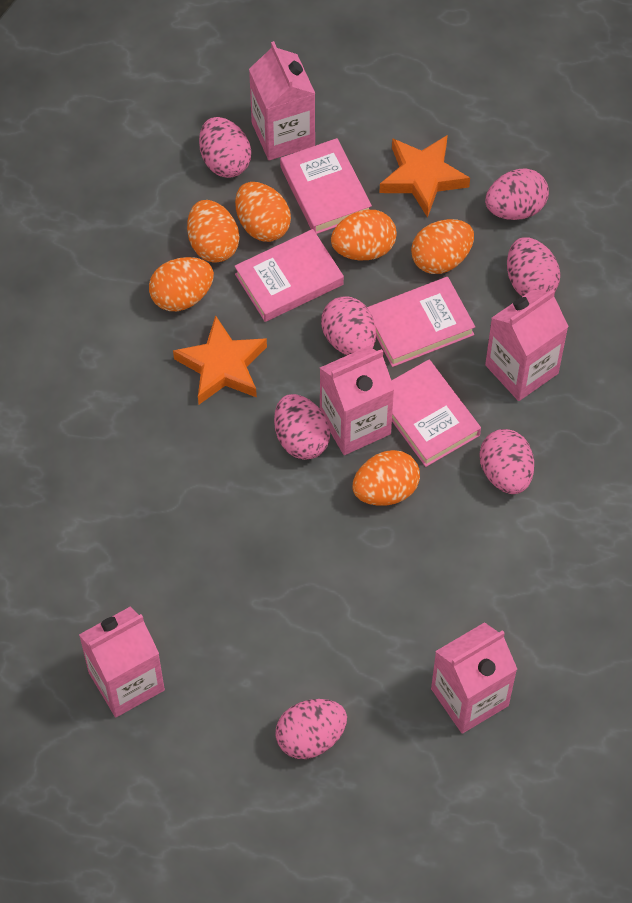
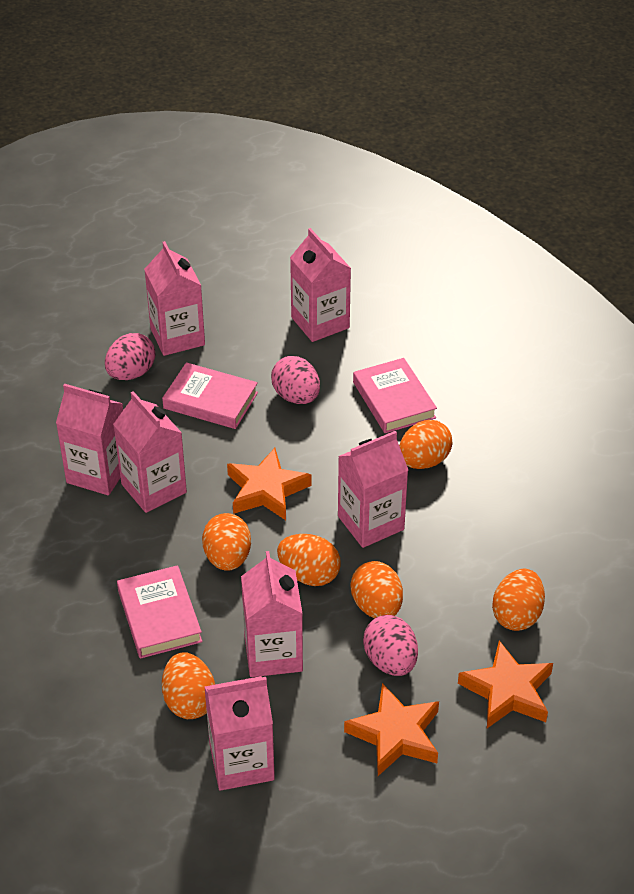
orange star: [173,315,267,404] [379,135,470,218] = 2 -> [227,448,311,520] [344,683,439,776] [458,641,553,728] = 3
pink book: [234,229,344,322] [280,138,372,234] [367,277,475,367] [391,360,481,467] = 4 -> [117,565,202,659] [162,362,258,429] [353,358,437,433] = 3
pink carton: [79,607,165,717] [249,41,315,160] [320,346,394,455] [431,622,517,734] [485,289,569,401] = 5 -> [56,384,123,495] [113,391,187,513] [144,241,205,356] [204,676,275,791] [241,551,303,677] [290,228,351,342] [338,431,408,548] = 7
pink egg: [199,117,251,178] [274,394,330,460] [276,699,347,759] [321,297,376,355] [479,429,534,494] [485,168,549,220] [507,237,561,296] = 7 -> [105,333,155,380] [271,356,320,404] [363,615,418,676] = 3

